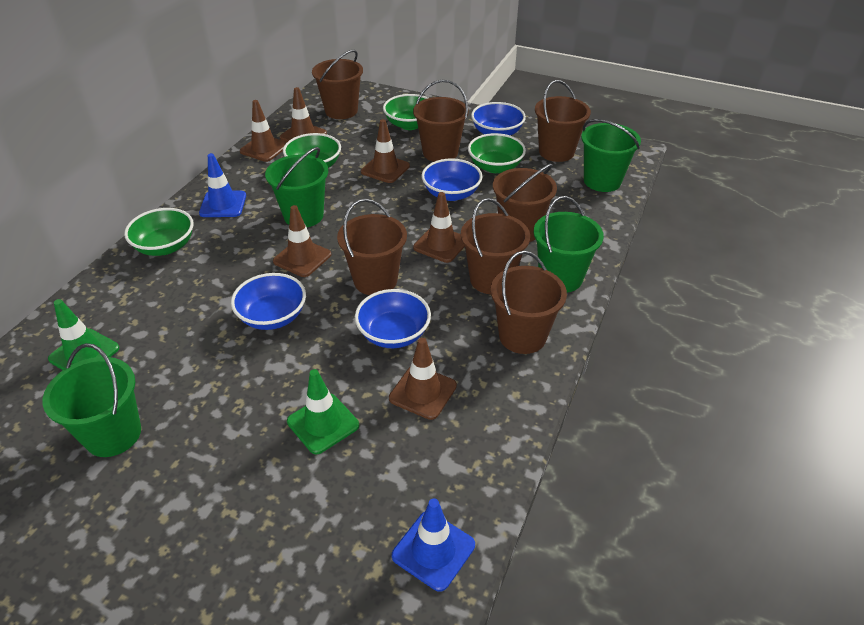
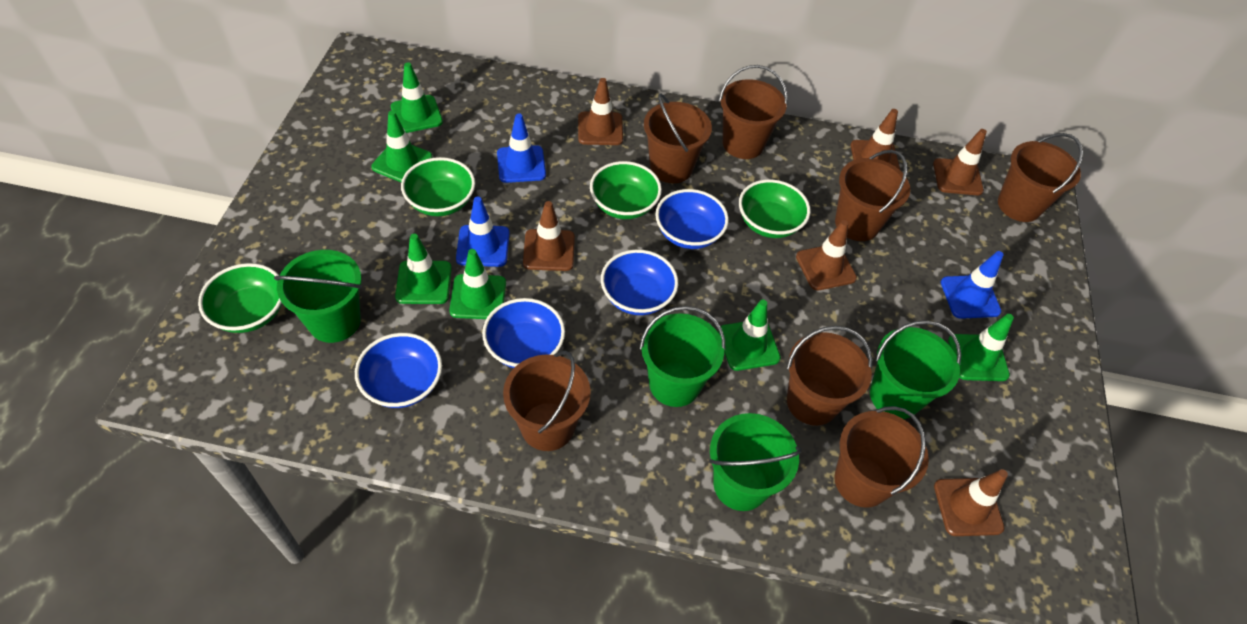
blue traffic cone: [199,153,246,217] [392,498,475,592] = 2 -> [456,196,510,267] [497,113,546,183] [941,251,1003,319] = 3
green traffic cone: [48,299,119,370] [287,369,359,454] = 2 -> [371,111,432,182] [391,62,443,133] [395,234,452,304] [449,249,506,319] [718,300,781,371] [948,314,1014,381] = 6

